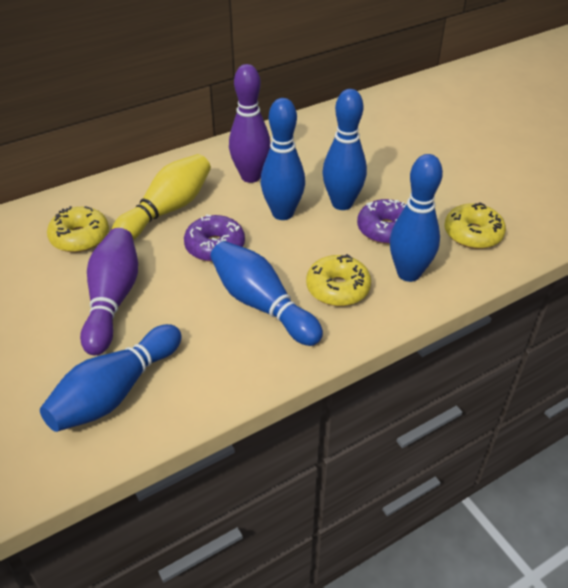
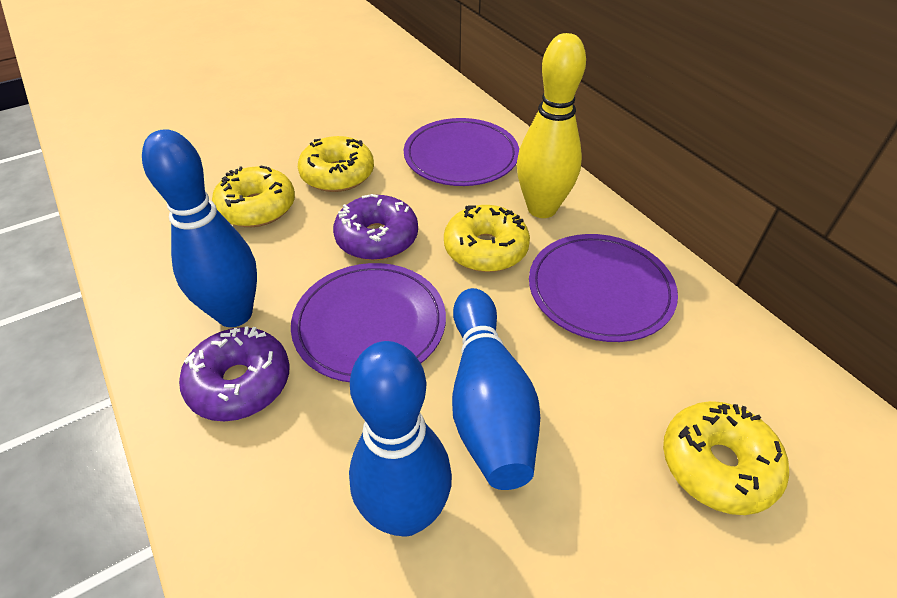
blue bowling pin: [40,324,182,432] [210,241,323,346] [260,98,305,220] [323,89,367,210] [390,154,443,282] = 5 -> [142,129,257,327] [349,341,452,537] [452,288,540,490] = 3
purple bowling pin: [80,228,138,355] [229,64,271,183] = 2 -> none = 0
purple plate: none = 0 -> [291,263,446,382] [404,118,519,186] [529,234,678,342] = 3
yellow donut: [47,206,109,253] [306,254,371,306] [445,202,506,249] = 3 -> [212,166,295,227] [298,136,374,192] [444,205,530,272] [663,401,789,515] = 4

